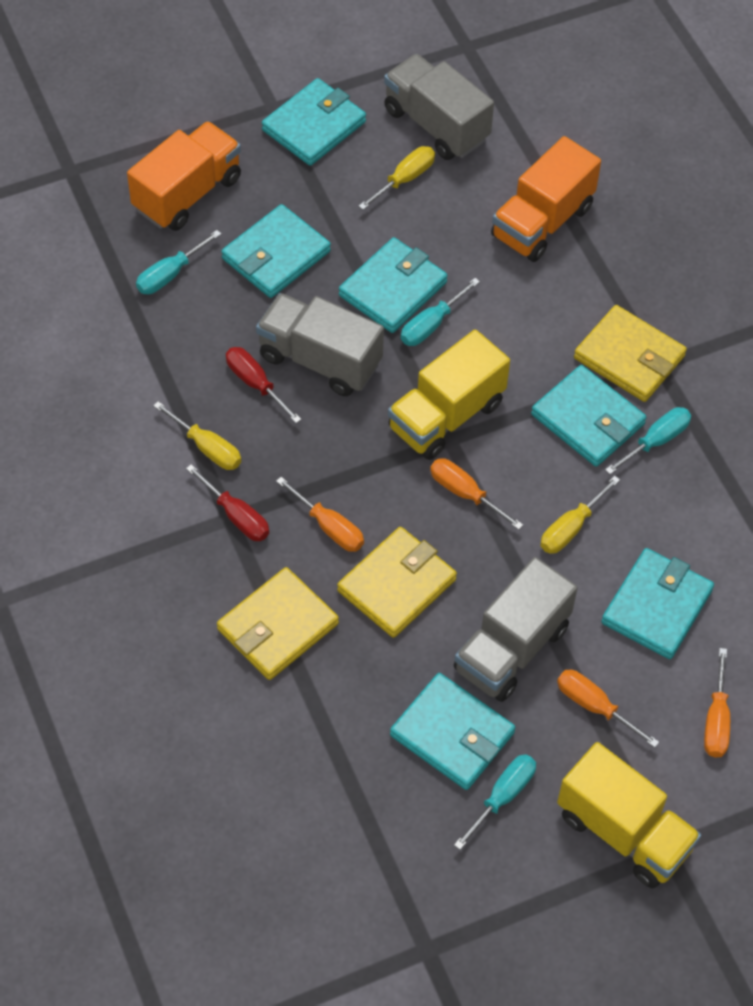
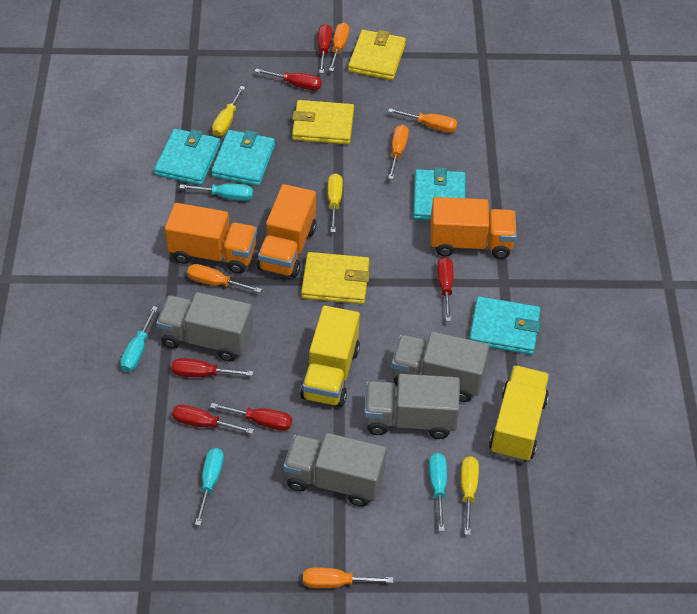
grey truck: [256,293,384,396] [384,54,494,160] [454,557,577,702] = 3 -> [156,292,253,362] [283,433,386,507] [364,374,460,439] [391,332,489,402] = 4
orange screwdriver: [276,477,364,552] [430,458,523,530] [557,670,659,748] [704,648,730,757] = 4 -> [187,264,262,293] [303,567,393,588] [329,23,349,71] [388,108,457,132] [388,125,409,179] = 5
orange truck: [127,121,241,231] [491,136,601,262] = 2 -> [165,203,257,274] [257,184,316,278] [430,197,517,259] = 3
red screwdriver: [186,464,269,541] [226,347,302,423] = 2 -> [171,358,253,377] [172,404,254,434] [210,403,292,431] [255,69,322,90] [318,24,332,73] [437,257,454,321] = 6
turquoise wallet: [221,204,331,298] [262,78,366,166] [339,237,448,333] [390,673,515,790] [531,365,647,467] [601,548,714,659] = 6 -> [154,129,220,185] [211,130,275,186] [413,167,466,221] [469,296,541,355] = 4

